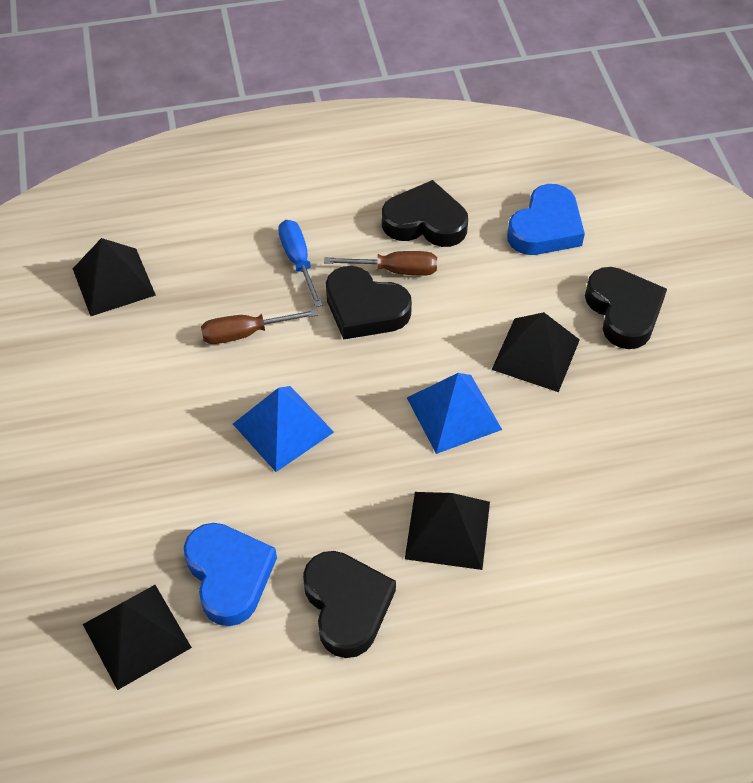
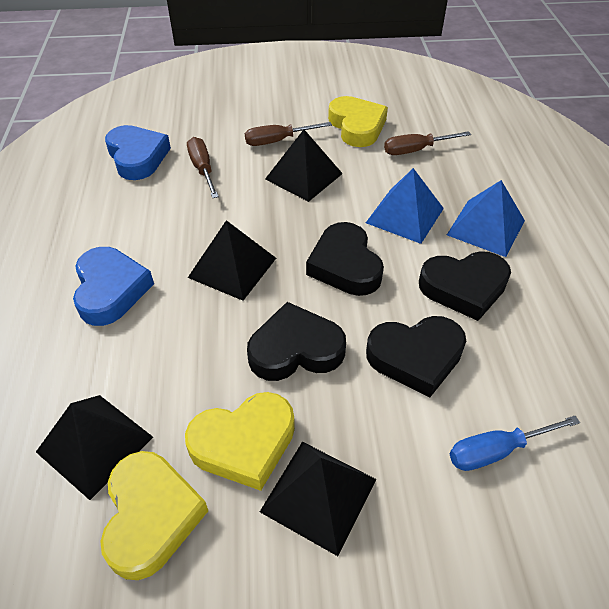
brown screwdriver: [201,309,318,344] [324,251,437,276] = 2 -> [187,137,219,198] [245,122,332,146] [384,131,471,155] = 3
yellow heart: none = 0 -> [100,451,208,580] [185,392,295,491] [328,96,388,147] = 3

